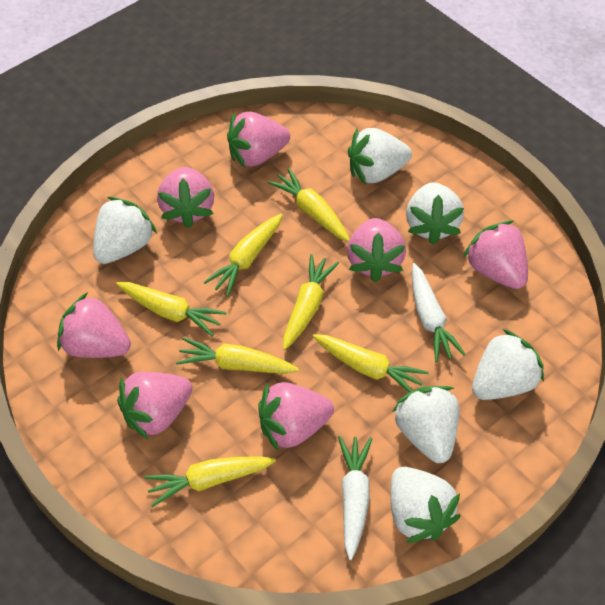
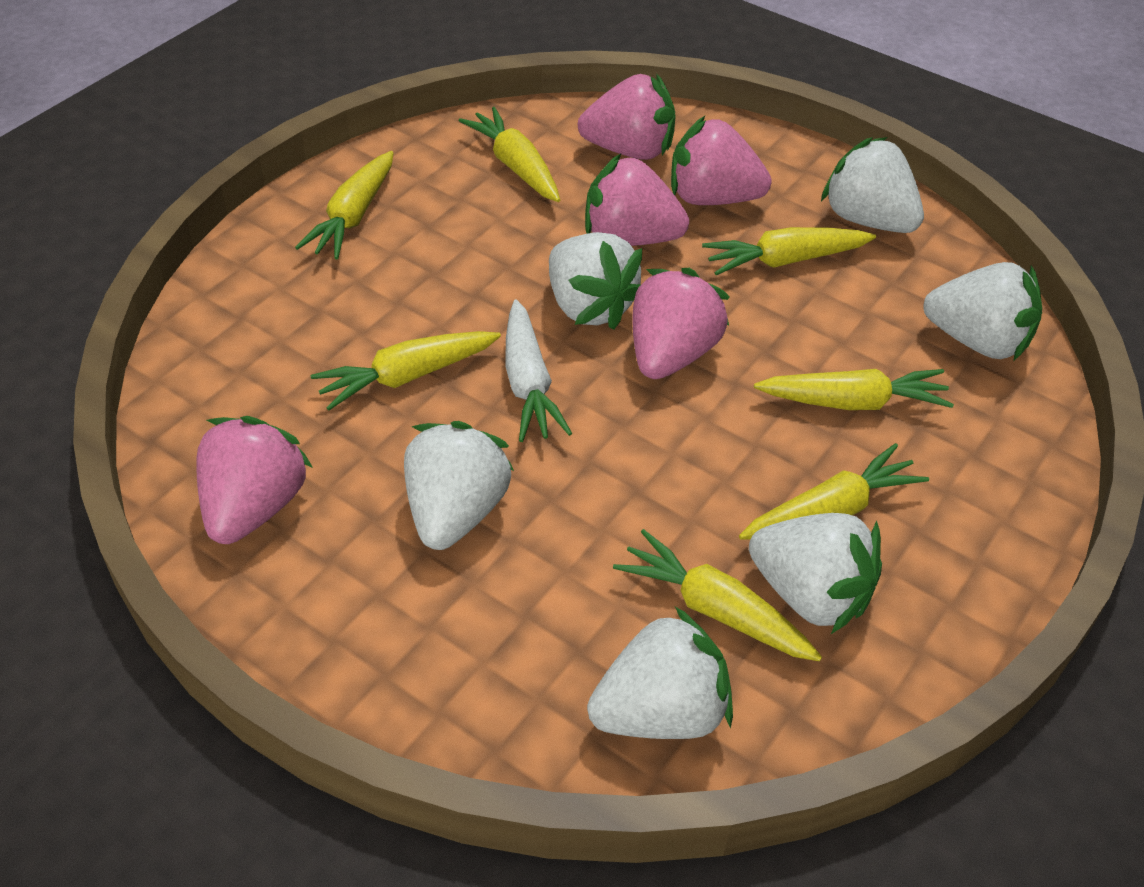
pink strawberry: [57,292,131,358] [117,372,192,440] [157,167,214,228] [227,112,290,168] [258,382,334,452] [347,218,406,282] [463,221,528,289] = 7 -> [196,416,313,544] [578,74,676,160] [585,154,689,246] [633,268,730,379] [671,116,772,205] = 5
white carrot: [338,436,373,560] [412,263,466,362] = 2 -> [505,300,572,442] = 1

